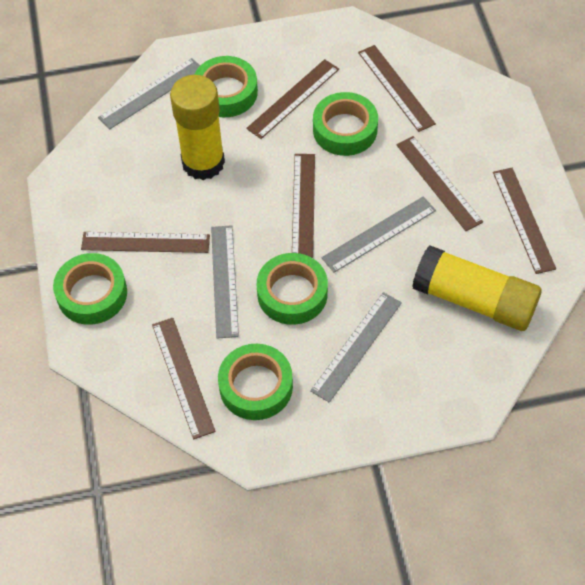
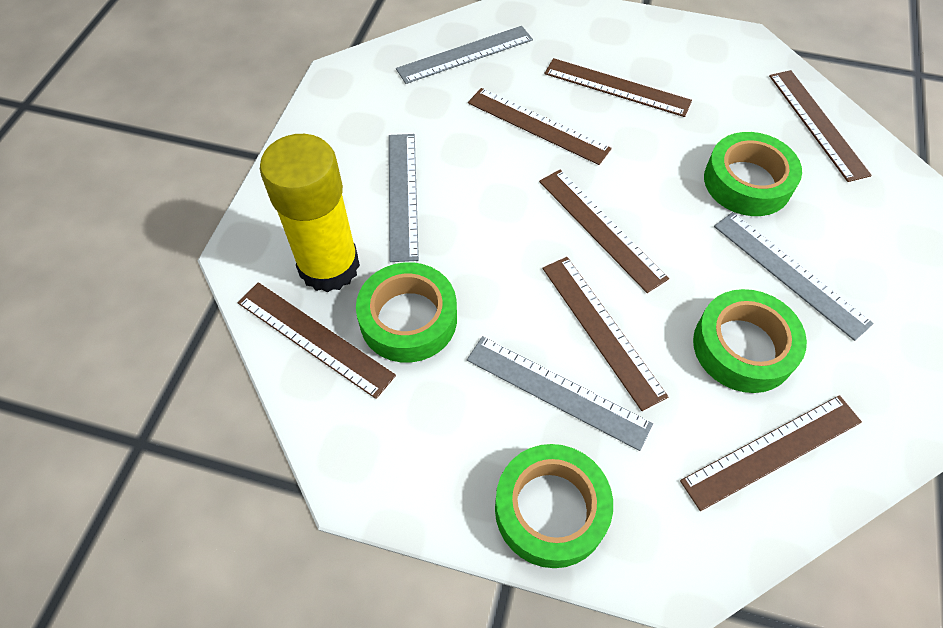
green tape: [53,253,127,325] [194,56,258,117] [218,344,293,420] [257,253,328,325] [313,92,378,156] = 5 -> [356,262,457,363] [495,444,613,568] [693,289,807,393] [704,132,802,216] = 4
yellow glue stick: [170,75,225,180] [412,246,542,331] = 2 -> [260,134,360,292] = 1

